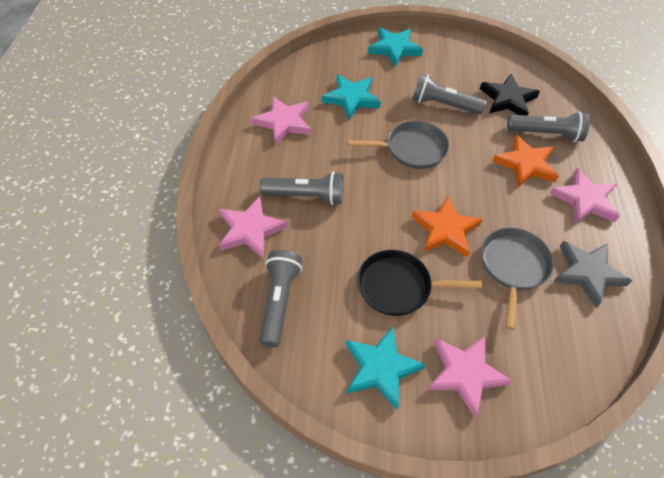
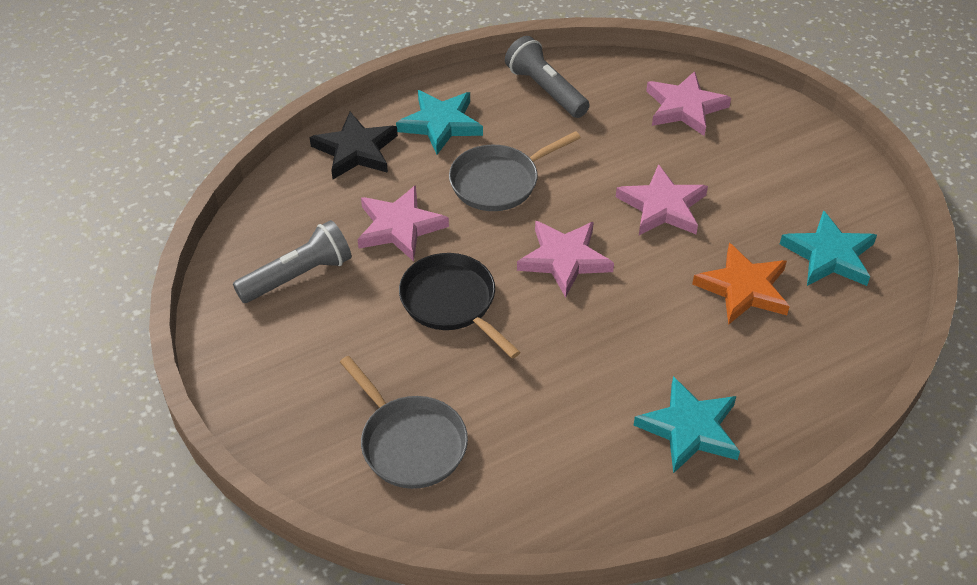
grey flashlight: [259,250,302,347] [260,172,343,205] [412,74,487,115] [507,111,590,142] = 4 -> [233,220,352,303] [505,36,590,118] = 2
grey star: [554,241,632,308] = 1 -> none = 0
orange star: [411,196,483,258] [493,135,559,188] = 2 -> [692,243,790,325] = 1

